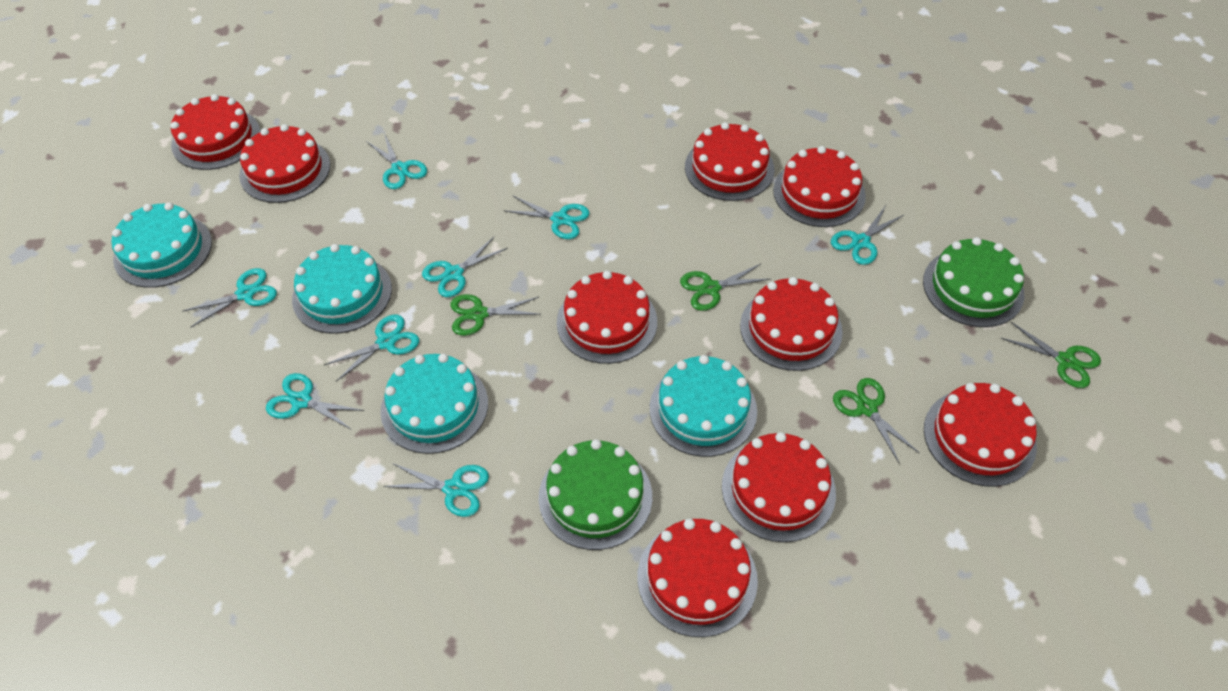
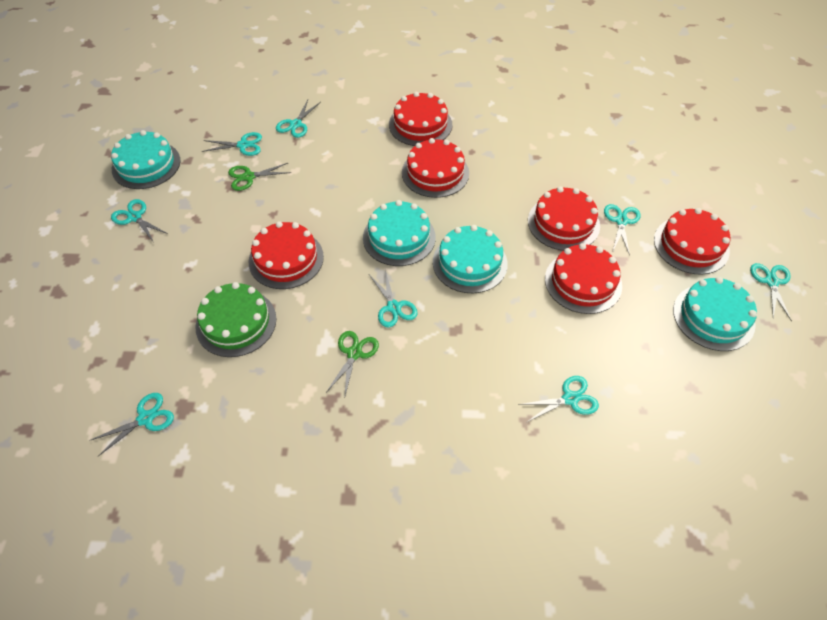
green cake: [539,439,652,550] [923,237,1024,327] = 2 -> [195,282,276,357] = 1
green scissors: [450,294,541,336] [680,263,770,311] [833,378,919,463] [1001,322,1101,388] = 4 -> [228,163,291,191] [326,331,379,399] = 2
red cake: [171,94,260,170] [239,124,330,203] [557,271,657,364] [637,519,758,637] [685,122,774,201] [722,432,836,542] [740,277,843,371] [773,146,866,227] [924,383,1037,487] = 9 -> [248,221,324,289] [389,92,452,146] [402,138,469,198] [528,187,600,251] [545,243,622,314] [654,208,730,275] = 6

